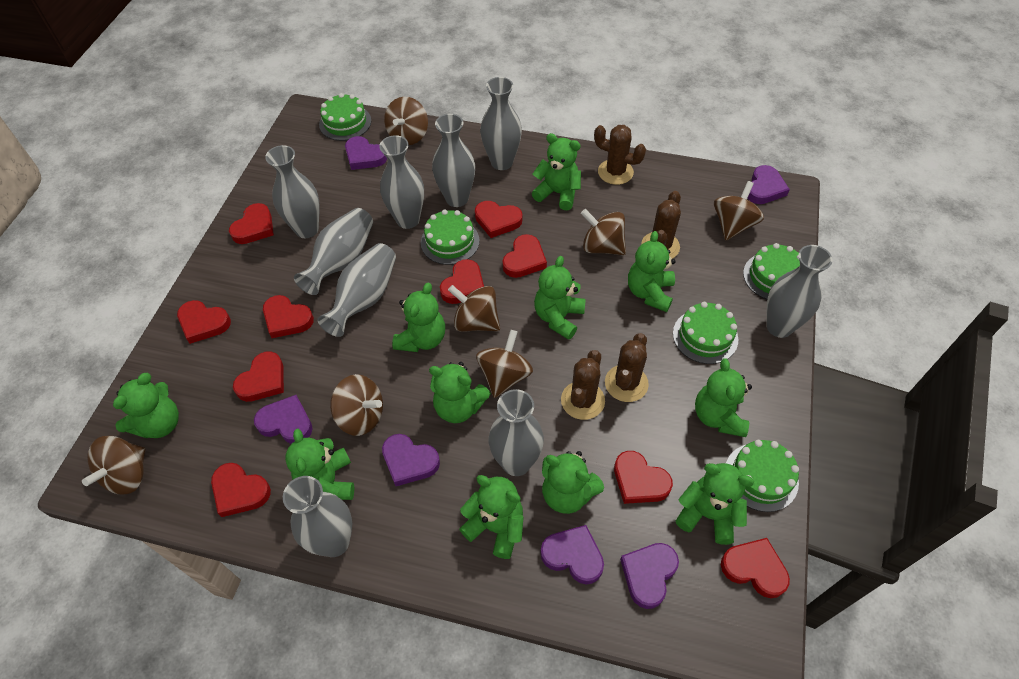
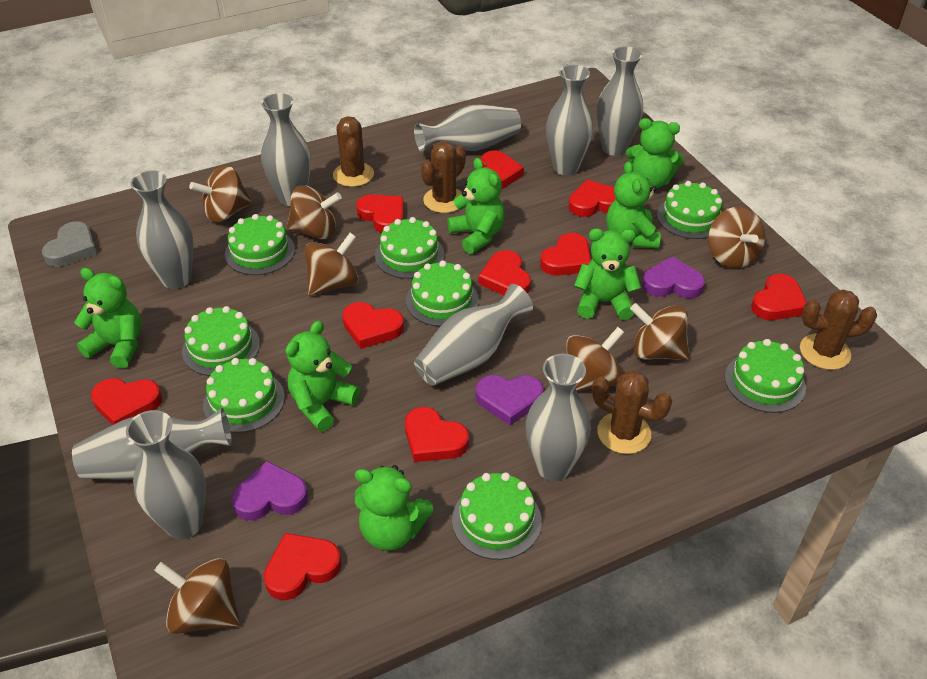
green cake: [319,93,371,141] [421,209,480,265] [673,302,738,364] [726,440,799,512] [743,243,800,299] = 5 -> [182,306,260,376] [203,358,285,433] [225,214,295,275] [375,217,444,279] [406,261,479,326] [452,472,542,560] [657,181,722,239] [725,339,806,413] = 8
green teddy bear: [113,373,179,438] [285,429,354,500] [392,283,445,352] [429,362,491,423] [459,475,523,559] [532,133,581,210] [534,256,586,340] [542,451,604,514] [628,231,675,312] [676,463,754,545] [695,358,752,437] = 11 -> [74,268,142,368] [286,321,360,431] [355,465,433,551] [447,158,505,254] [574,228,641,320] [606,161,660,248] [626,118,684,188] = 7
grey heart: none = 0 -> [42,221,97,267] = 1
purple heart: [254,395,313,444] [345,136,387,170] [382,434,440,486] [541,525,604,584] [620,543,679,609] [747,165,790,204] = 6 -> [231,461,308,520] [475,375,544,426] [642,256,705,298] = 3

